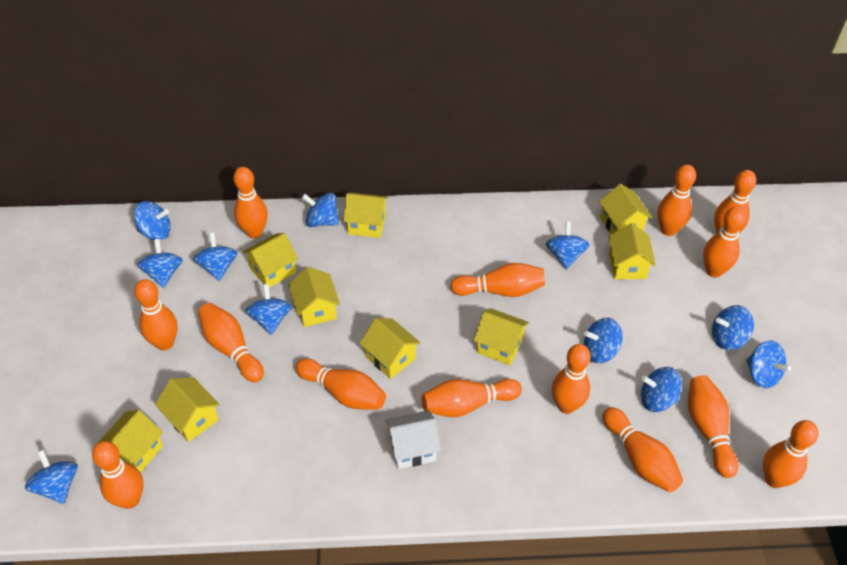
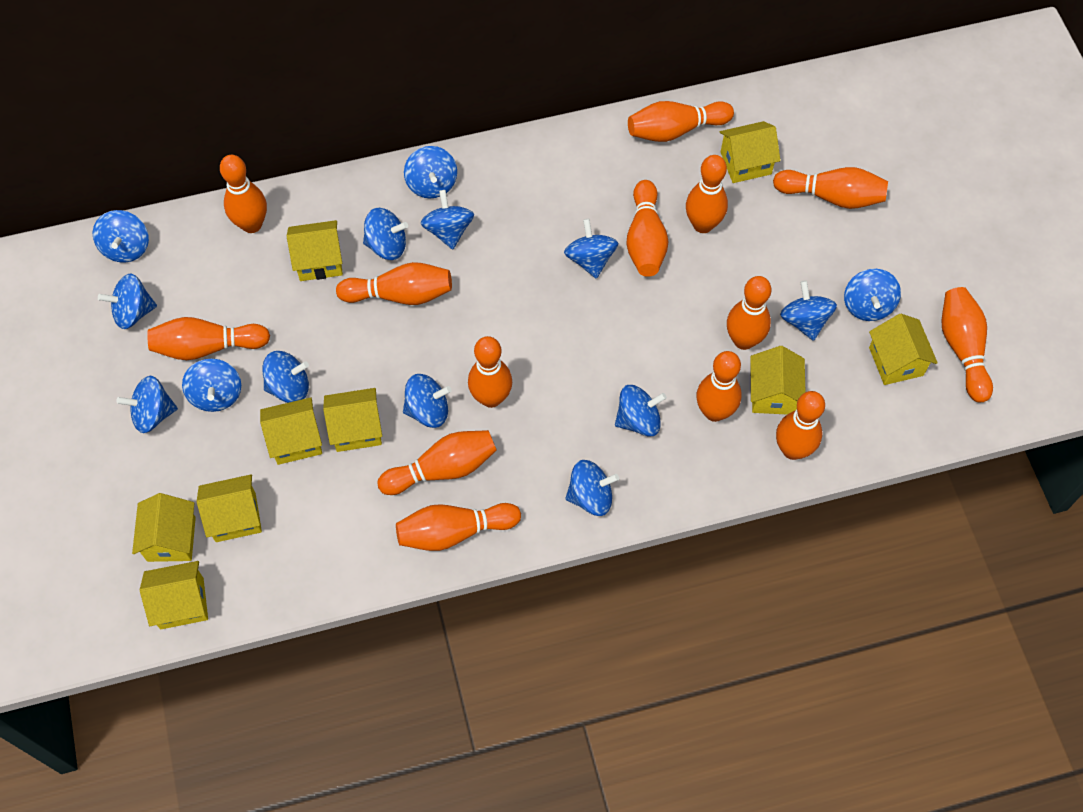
blue spinning top: [25,450,78,504] [134,201,171,240] [137,239,183,288] [193,233,238,281] [245,284,292,335] [302,193,339,227] [546,221,589,269] [584,318,623,363] [641,367,682,412] [712,305,754,350] [746,340,791,388] = 11 -> [93,210,149,263] [98,274,157,329] [116,376,178,433] [182,359,241,412] [262,351,309,403] [363,208,408,260] [403,374,452,428] [404,146,457,199] [420,190,474,249] [564,219,618,279] [565,460,619,516] [615,385,667,437] [780,280,837,341] [844,269,901,321] = 14
white house: [385,410,441,469] = 1 -> none = 0

